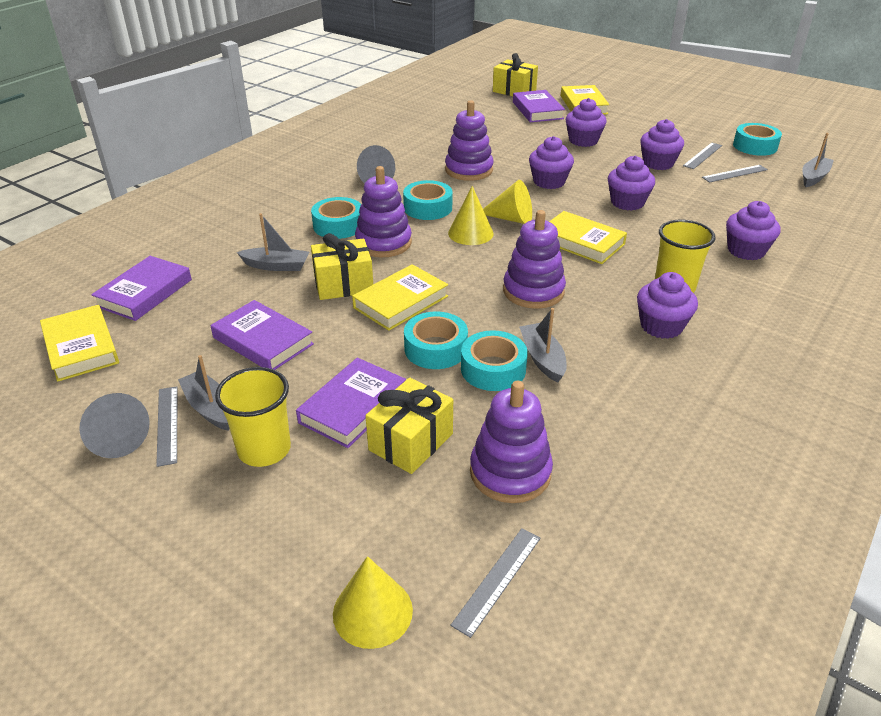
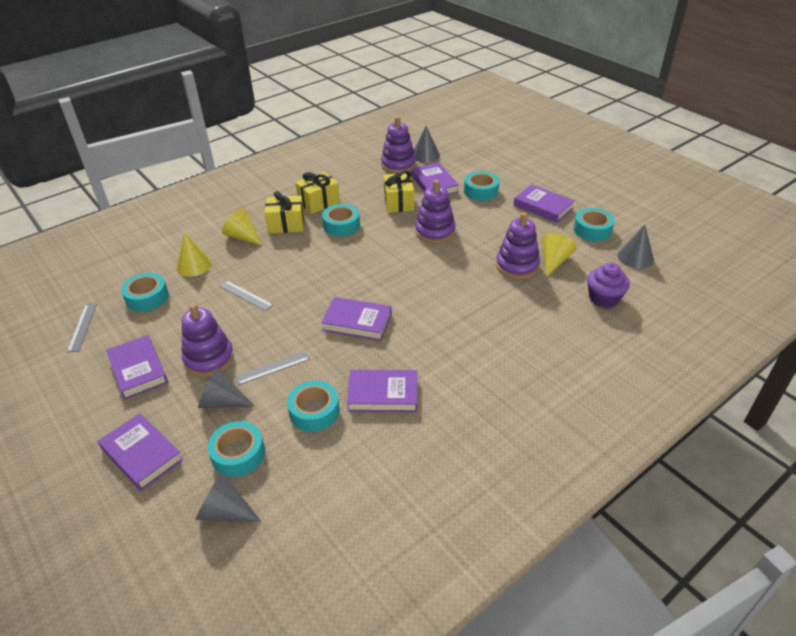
grey boat: [178,355,229,431] [237,213,309,271] [519,308,567,383] [802,133,834,187] = 4 -> none = 0
grey cone: [79,393,150,458] [357,145,395,183] = 2 -> [196,472,262,522] [198,367,255,408] [414,126,440,163] [618,225,654,268] = 4
grey ruler: [156,386,177,467] [450,528,541,638] [683,143,722,169] [702,165,768,183] = 4 -> [67,304,97,353] [219,281,273,311] [235,351,310,385] = 3
purple book: [91,256,192,321] [211,300,314,370] [296,358,406,448] [513,90,565,123] = 4 -> [98,413,183,491] [106,335,168,400] [321,297,392,341] [347,370,417,412] [411,163,459,195] [514,184,575,223] = 6
purple cupcake: [529,136,574,189] [566,98,607,147] [608,156,655,211] [637,272,698,339] [640,119,684,170] [726,201,780,260] = 6 -> [587,262,630,308] = 1
turquoise tape: [311,197,361,239] [403,180,453,220] [404,312,468,369] [461,330,528,391] [733,123,782,156] = 5 -> [121,273,169,312] [207,421,265,477] [287,381,339,432] [322,204,360,236] [464,171,500,201] [573,208,615,241] = 6
yellow book: [40,305,119,382] [352,264,448,331] [549,211,627,264] [561,85,610,115] = 4 -> none = 0
yellow cup: [215,367,291,467] [655,220,715,293] = 2 -> none = 0

